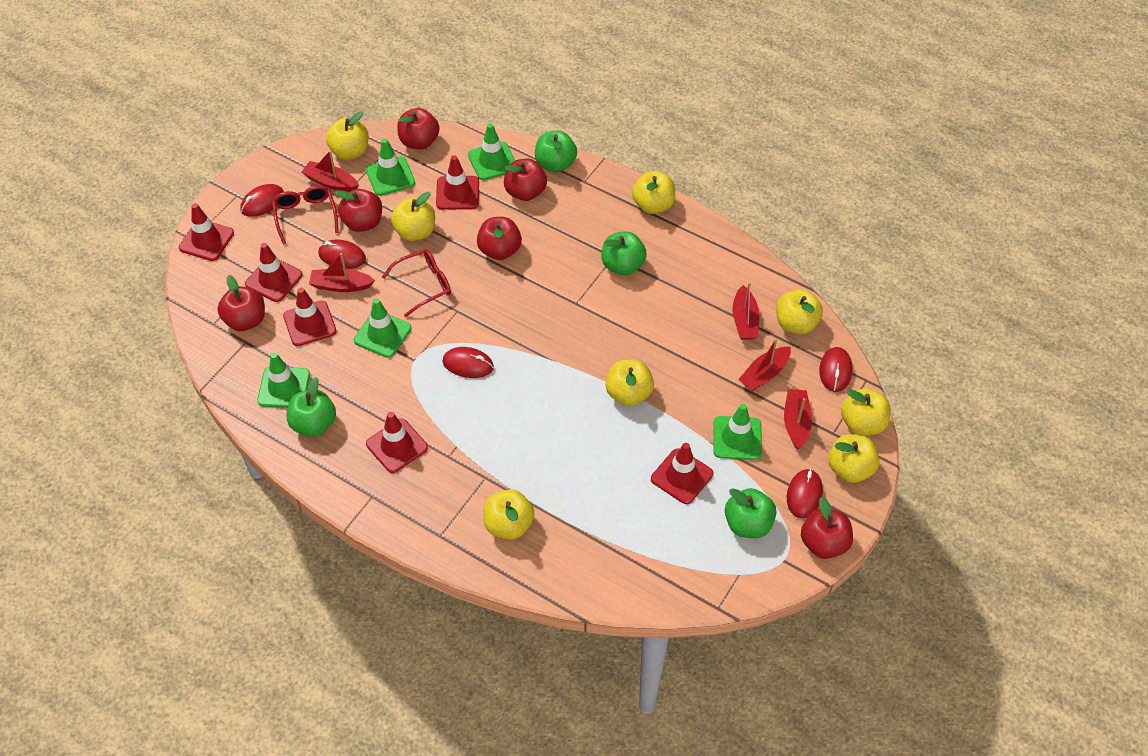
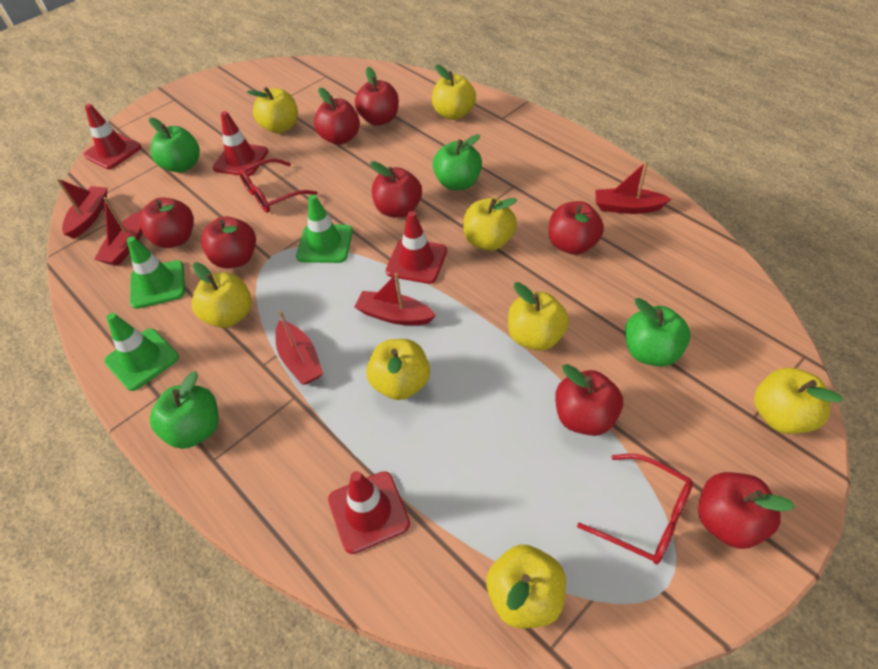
green traffic cone: [257,352,310,408] [354,298,412,358] [366,139,415,196] [468,123,515,180] [713,404,762,460] = 5 -> [104,313,179,391] [127,236,185,309] [296,194,353,263] = 3
red apple: [218,275,265,331] [335,189,382,232] [397,108,440,150] [477,217,522,260] [504,159,547,201] [801,496,853,559] = 6 -> [139,197,194,248] [201,216,256,269] [314,87,360,145] [355,67,399,126] [370,161,422,218] [548,201,604,255] [555,364,623,436] [698,472,795,549] = 8
red mouse: [240,184,284,217] [318,239,366,269] [443,347,494,378] [787,469,823,518] [819,347,853,392] = 5 -> none = 0
red traffic cone: [179,203,234,261] [245,243,302,302] [283,287,336,346] [366,412,428,473] [436,155,479,210] [651,443,713,504] = 6 -> [84,104,141,169] [213,111,268,176] [328,471,410,554] [386,211,447,284] = 4

